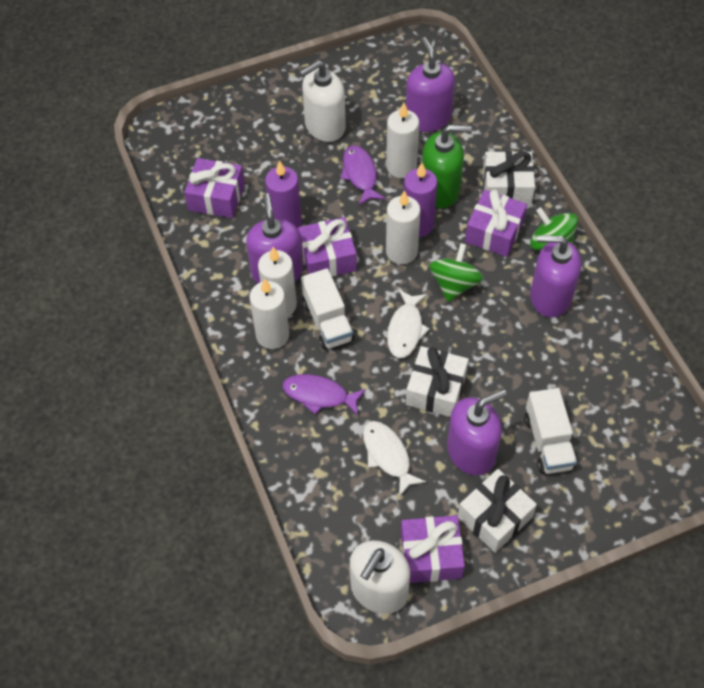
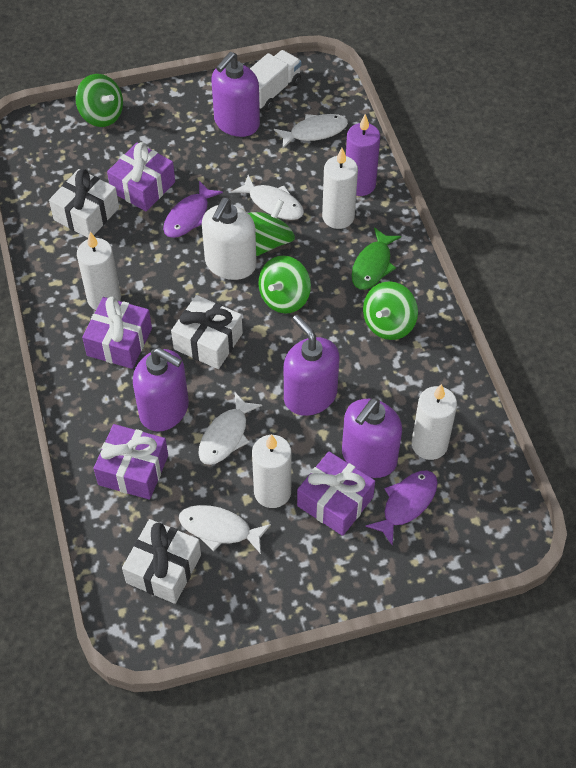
green fish: none = 0 -> [352,227,401,290] = 1
green soap dispenser: [422,125,472,208] = 1 -> none = 0
green spinning top: [429,243,483,302] [530,207,578,251] = 2 -> [75,74,123,127] [248,199,295,256] [258,256,311,314] [363,281,418,340] = 4
purple candle: [265,160,302,229] [404,163,437,237] = 2 -> [346,114,380,196] = 1
white fish: [363,421,426,497] [387,290,430,358] = 2 -> [179,505,271,554] [198,393,262,465] [231,175,304,220] [274,114,348,149] = 4
white soap dispenser: [299,60,346,142] [350,540,410,614] = 2 -> [202,198,257,280] = 1
white truck: [301,268,354,350] [525,388,577,474] = 2 -> [250,50,301,111] = 1

